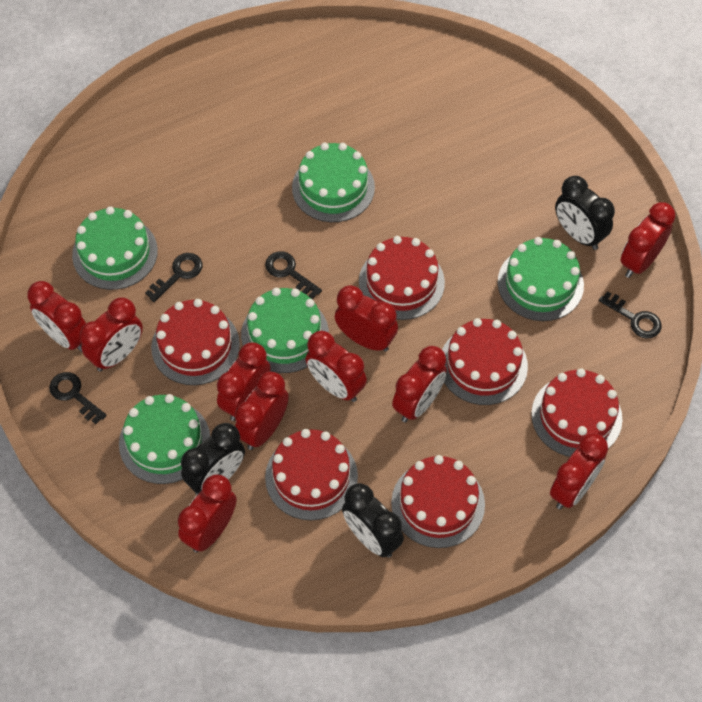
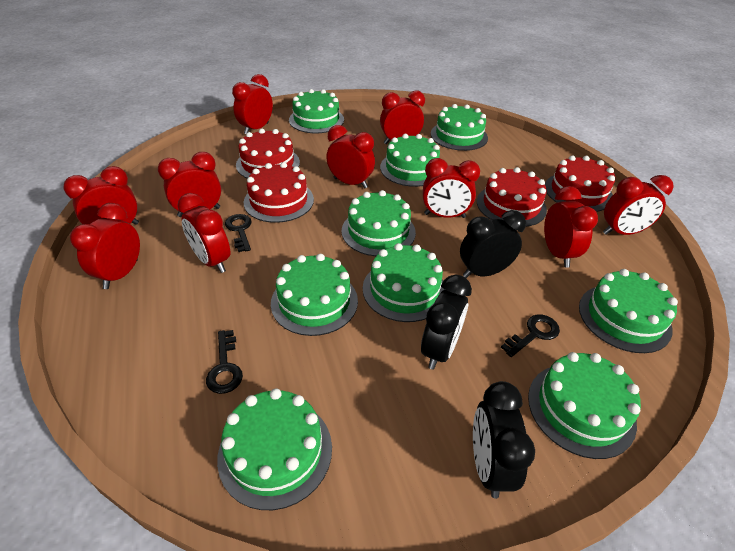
black key: [49,372,107,424] [145,253,203,302] [265,251,322,299] [599,291,662,338] = 4 -> [206,330,243,394] [225,214,252,252] [501,314,560,357] = 3
green cake: [72,206,158,290] [119,394,210,484] [241,288,329,373] [292,143,375,222] [498,237,584,321] = 5 -> [217,388,332,510] [271,254,358,336] [289,89,344,133] [341,190,416,256] [363,243,445,322] [380,134,440,187] [431,104,488,151] [528,352,641,459] [579,269,678,353] = 9
red cake: [151,299,240,385] [265,429,358,520] [359,236,445,320] [391,455,485,548] [442,318,528,405] [531,368,623,457] = 6 -> [236,129,300,178] [244,162,314,223] [477,167,547,227] [545,155,615,212] = 4

